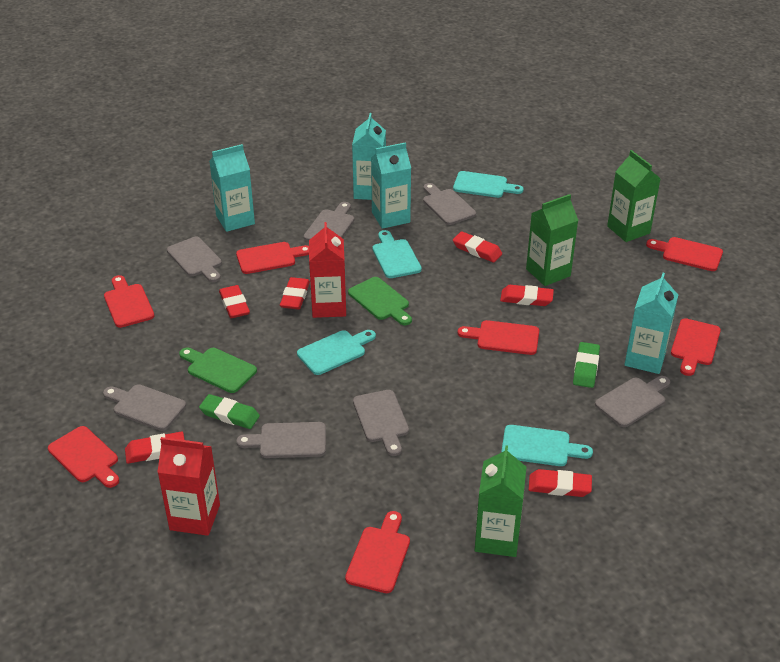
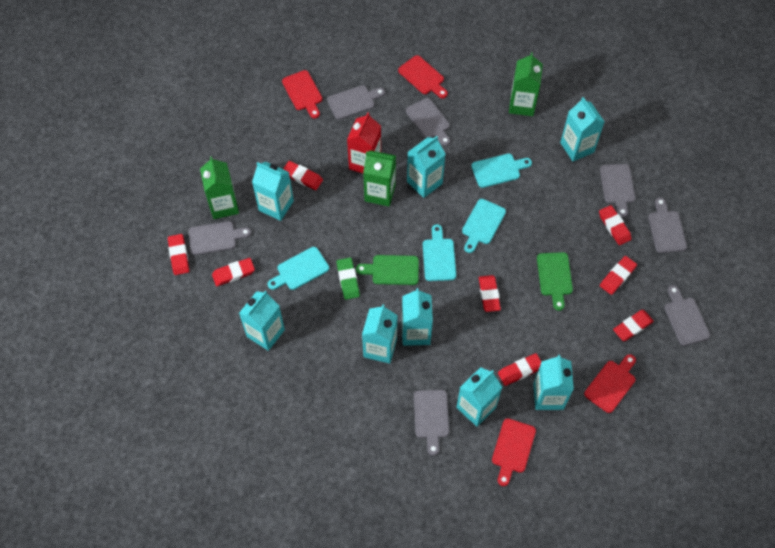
green eraser: [199,394,260,429] [573,342,600,388] = 2 -> [336,258,360,300] = 1
red carton: [157,437,220,536] [309,222,346,318] = 2 -> [347,112,381,173] = 1
red cutting board: [48,426,119,488] [104,275,154,328] [236,242,309,274] [345,511,410,593] [458,320,539,355] [646,237,723,271] [671,318,721,376] = 7 -> [282,70,322,118] [398,55,448,98] [492,418,536,486] [584,354,636,413] = 4
red eraser: [125,431,185,464] [219,285,250,318] [280,277,310,309] [453,231,502,262] [500,285,554,306] [529,469,592,497] = 6 -> [168,234,189,275] [212,258,255,286] [283,161,323,190] [479,275,501,312] [498,353,541,386] [599,205,631,245] [600,256,637,295] [613,310,654,341] = 8
turquoise carton: [209,144,255,232] [352,113,386,200] [371,142,411,229] [624,273,678,374] = 4 -> [239,291,285,351] [252,162,294,221] [362,304,398,364] [402,288,433,346] [407,136,446,198] [456,367,502,427] [533,355,574,410] [560,97,604,161] = 8

